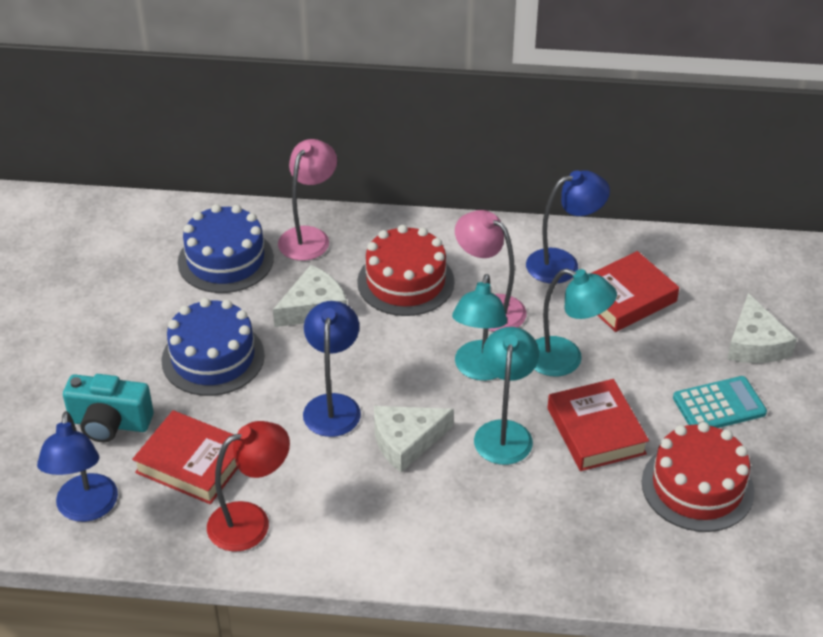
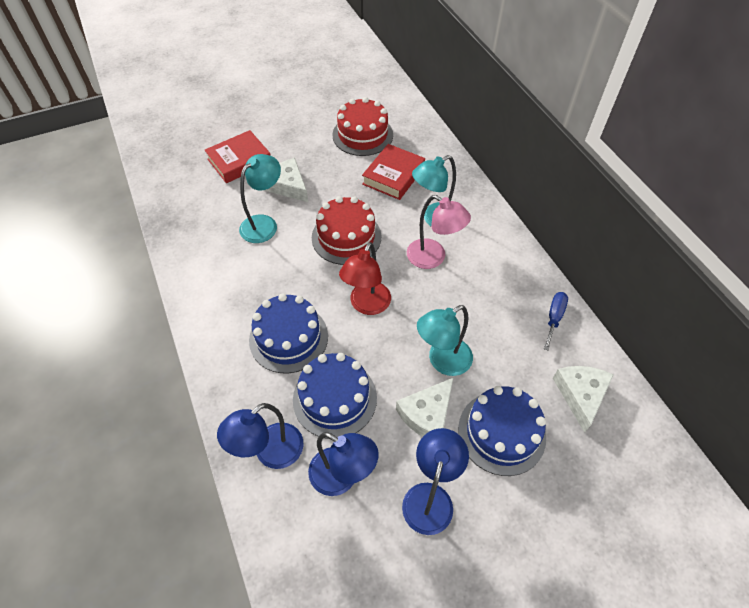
blue cake: [161,298,265,396] [178,204,274,293] = 2 -> [249,293,328,373] [293,353,377,439] [458,386,546,476] = 3
blue screwdriver: none = 0 -> [544,292,568,350] = 1
pink lamp: [278,139,337,261] [455,210,526,332] = 2 -> [407,195,471,269] = 1
red book: [132,410,238,504] [548,379,649,471] [592,251,679,332] = 3 -> [205,130,271,183] [362,144,425,200] = 2
turquoise calculator: [673,376,767,428] = 1 -> none = 0
turquoise camera: [63,374,154,442] = 1 -> none = 0

